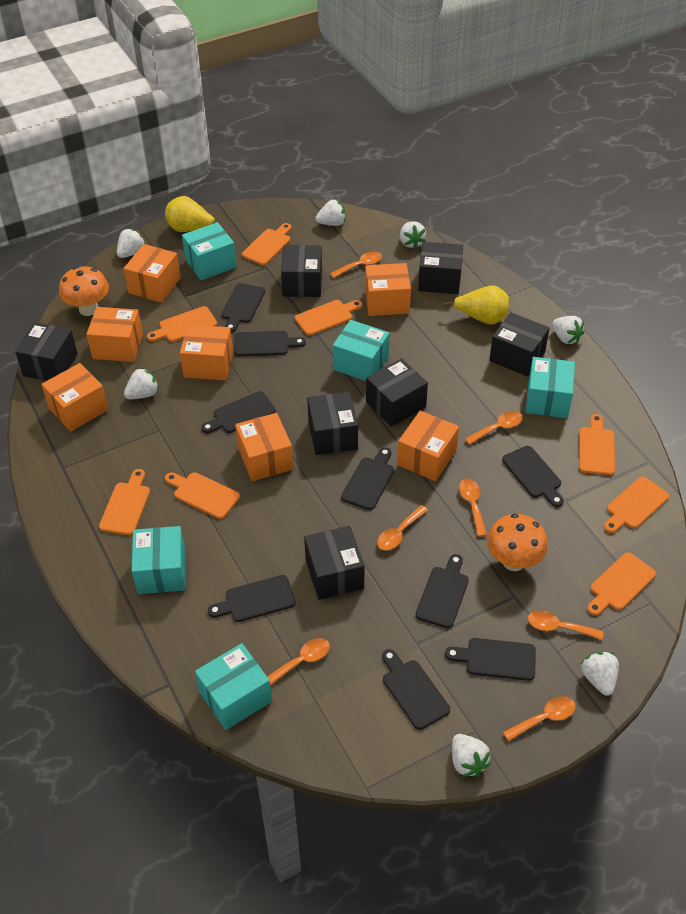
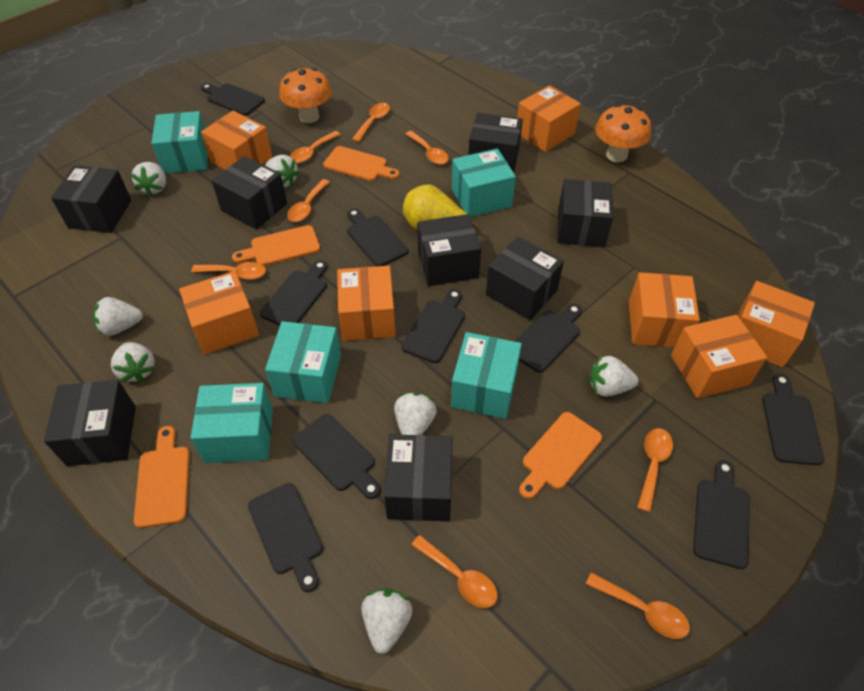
black box: [15,322,78,381] [281,245,322,297] [304,526,365,600] [307,392,358,455] [366,358,428,427] [418,242,463,294] [489,312,550,377] = 7 -> [44,380,136,466] [51,165,131,233] [212,156,287,230] [384,434,452,521] [417,214,481,286] [468,113,523,172] [486,237,564,320] [557,179,613,247] = 8
orange cutting board: [99,469,150,535] [147,306,217,342] [165,472,240,519] [242,223,291,265] [295,300,362,336] [579,414,615,475] [587,552,656,616] [604,477,669,533] = 8 -> [134,426,190,528] [232,225,320,266] [323,146,399,181] [519,412,602,499] = 4
orange spoon: [267,638,330,686] [330,252,382,278] [377,505,428,550] [459,479,487,537] [465,411,523,445] [503,696,575,741] [528,610,604,640] = 7 -> [191,262,266,280] [287,179,330,222] [290,131,341,163] [352,103,390,142] [406,131,449,165] [411,535,498,608] [586,572,690,639] [637,428,673,512] = 8
yellow pear: [165,196,224,232] [443,285,509,325] = 2 -> [403,184,480,230] = 1

